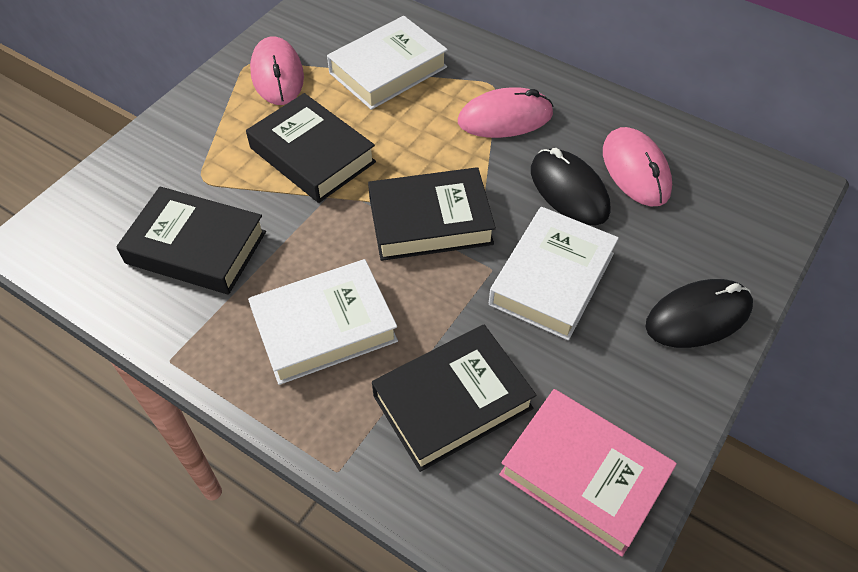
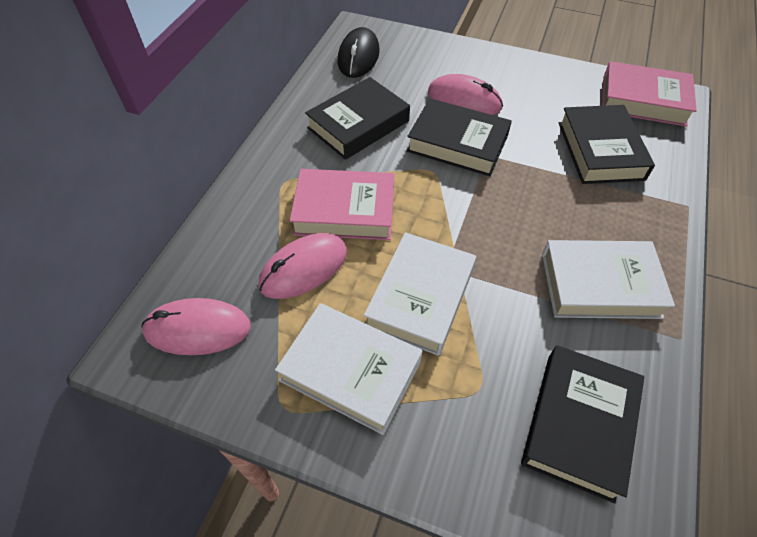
black mouse: [531,148,610,225] [646,279,753,348] = 2 -> [338,27,380,78] = 1
pink book: [499,389,677,557] = 1 -> [290,169,394,240] [602,61,697,127] = 2

